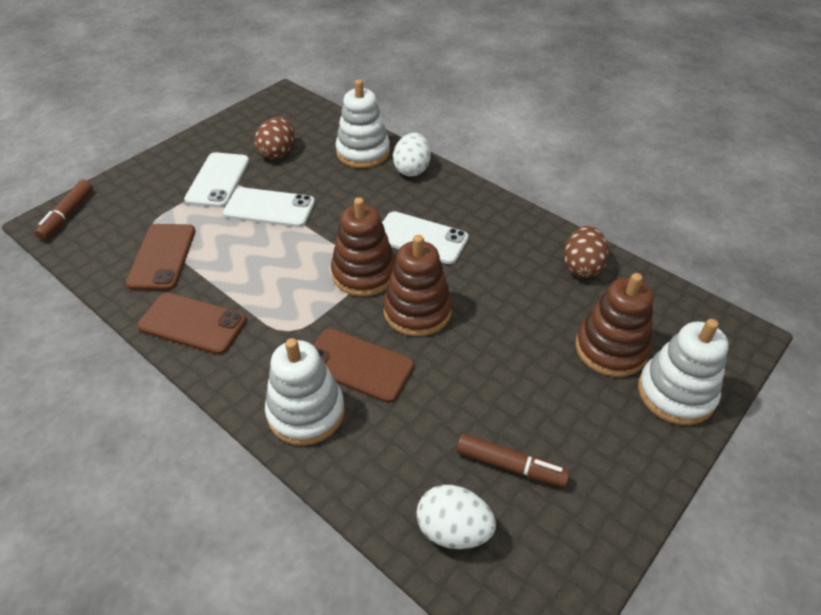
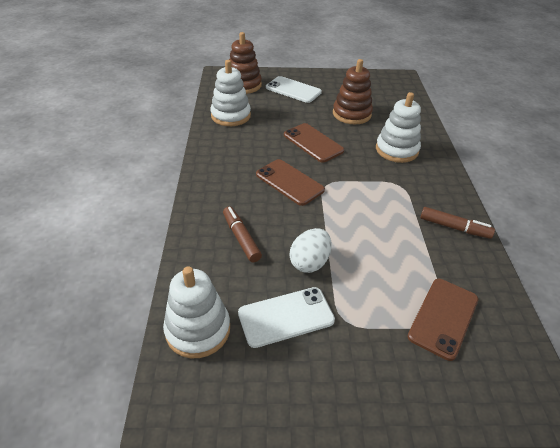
brown egg: [255,117,294,159] [564,226,609,278] = 2 -> none = 0
brown stacking toy: [331,197,396,296] [383,235,452,336] [575,273,654,377] = 3 -> [229,32,262,94] [333,59,373,124] = 2
white egg: [393,133,430,176] [417,485,496,549] = 2 -> [290,228,332,273] = 1
white phone: [184,152,249,208] [223,187,315,227] [382,211,469,264] = 3 -> [238,287,335,348] [266,76,322,103] = 2

